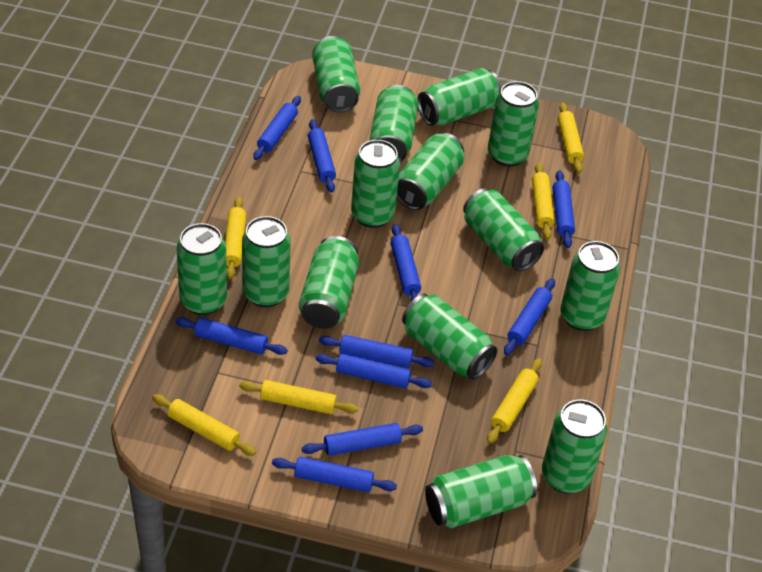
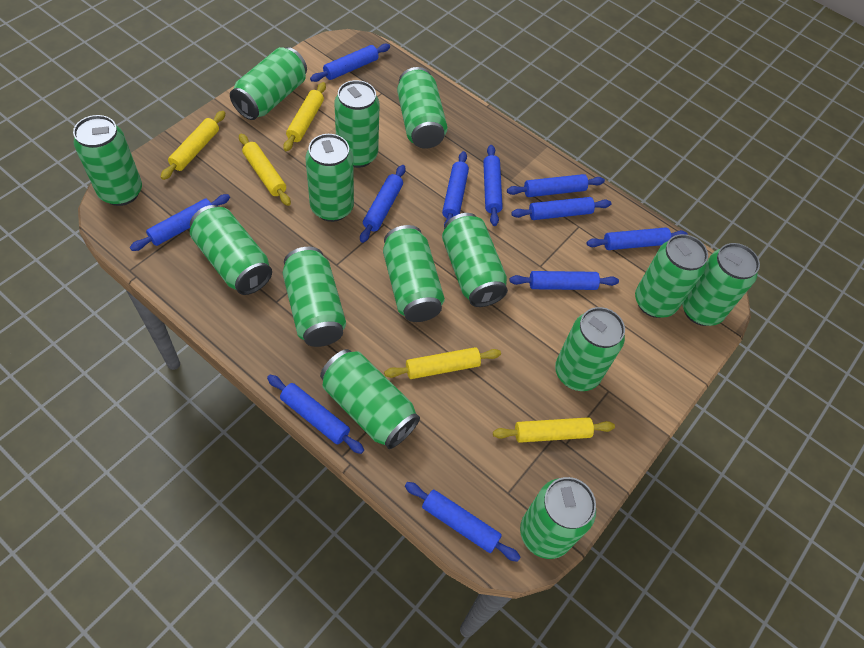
blue rolling pin: [175,317,288,355] [253,96,301,160] [272,457,397,492] [302,423,423,456] [308,119,336,193] [316,353,432,388] [319,335,434,368] [391,224,421,301] [504,278,555,355] [552,170,575,248] = 10 -> [130,194,230,251] [267,375,364,454] [310,44,390,82] [360,165,405,243] [405,482,520,562] [442,151,469,226] [483,145,503,226] [507,174,605,197] [510,271,619,290] [511,197,611,220] [586,228,688,250] = 11
yellow rolling pin: [152,394,256,456] [225,197,246,279] [239,380,358,414] [487,358,542,444] [532,162,555,240] [558,103,584,173] = 6 -> [160,111,225,180] [239,134,291,206] [283,82,326,151] [384,347,501,379] [493,417,615,443] = 5

